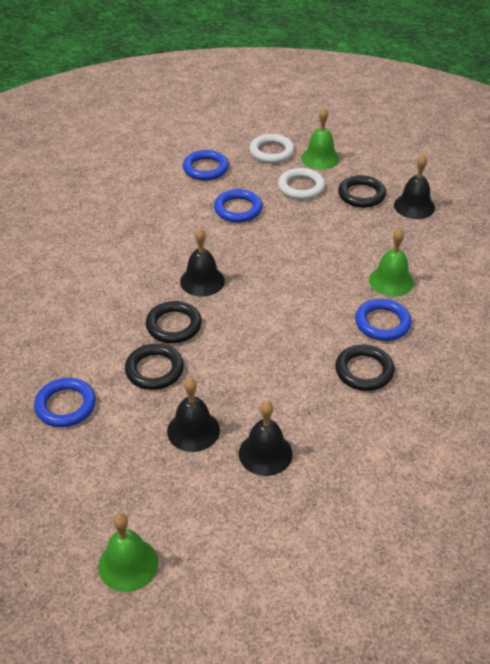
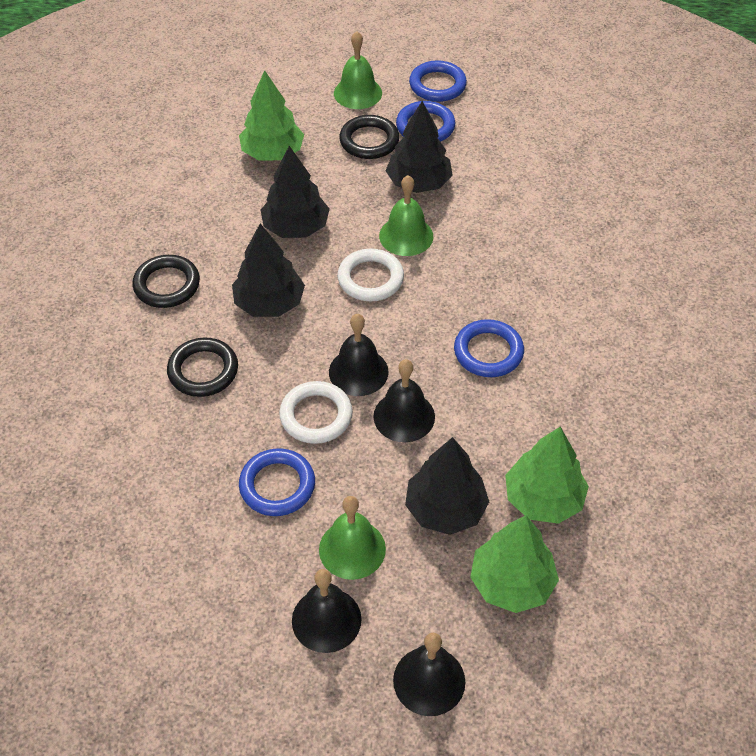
black ring: [125,344,184,390] [146,301,202,343] [335,345,395,391] [338,175,386,208] = 4 -> [133,255,200,308] [167,338,238,397] [339,115,399,159] = 3
black tree: none = 0 -> [232,223,305,317] [261,146,330,238] [386,101,453,193] [405,437,489,535] = 4
green tree: none = 0 -> [239,70,304,161] [470,515,559,613] [505,427,589,524] = 3

